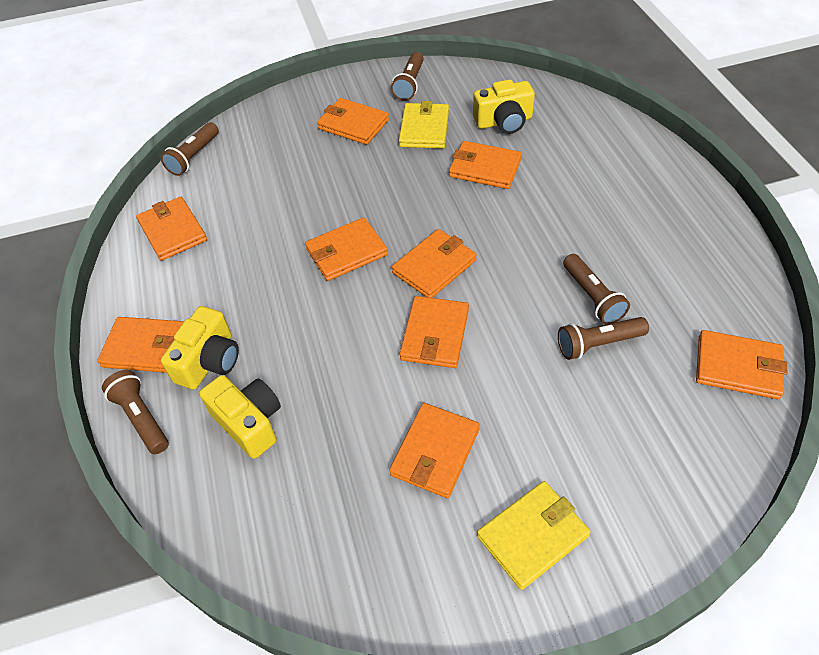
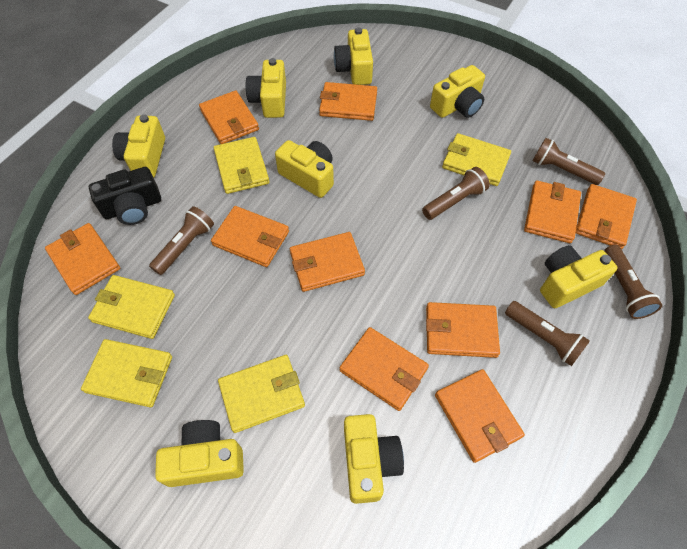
black camera: none = 0 -> [89,167,161,225] = 1
orange wallet: [97,317,184,373] [136,197,207,261] [305,217,388,281] [317,98,389,145] [389,403,480,498] [392,229,477,298] [400,296,469,368] [449,141,522,189] [696,330,787,399] = 9 -> [45,223,120,295] [199,91,259,144] [211,206,289,267] [290,232,365,292] [319,82,377,121] [339,327,429,411] [426,302,500,358] [435,369,525,463] [524,180,581,243] [576,184,637,249] = 10
yellow camera: [161,306,239,390] [199,375,281,459] [473,79,535,134] = 3 -> [112,114,165,178] [155,420,244,487] [246,58,286,118] [275,140,334,198] [334,28,373,85] [344,414,404,504] [430,65,485,118] [540,245,618,308] = 8
yellow wallet: [399,101,449,149] [477,481,591,590] = 2 -> [81,339,172,407] [88,275,175,339] [214,137,270,194] [218,355,305,433] [442,133,511,186] = 5

